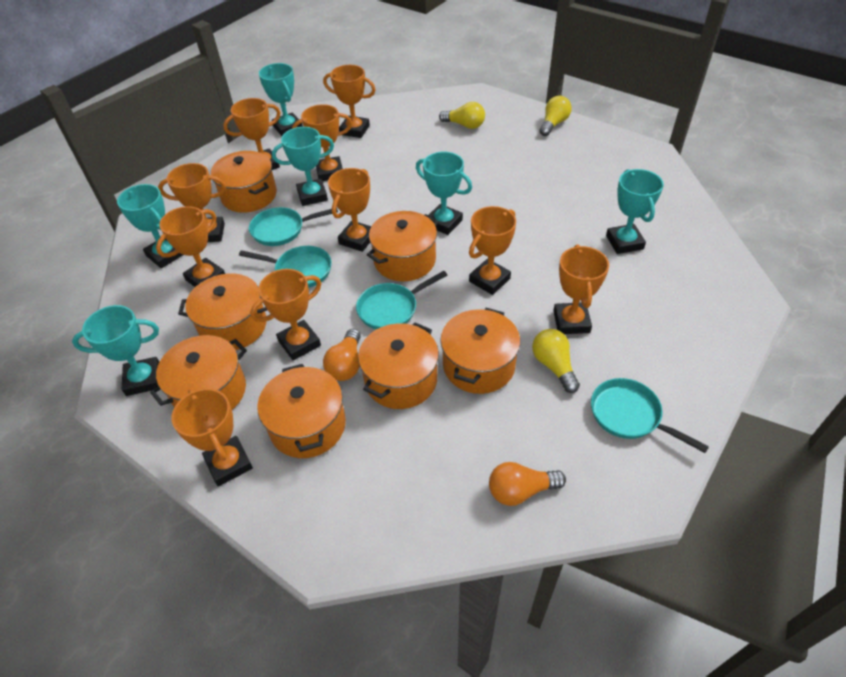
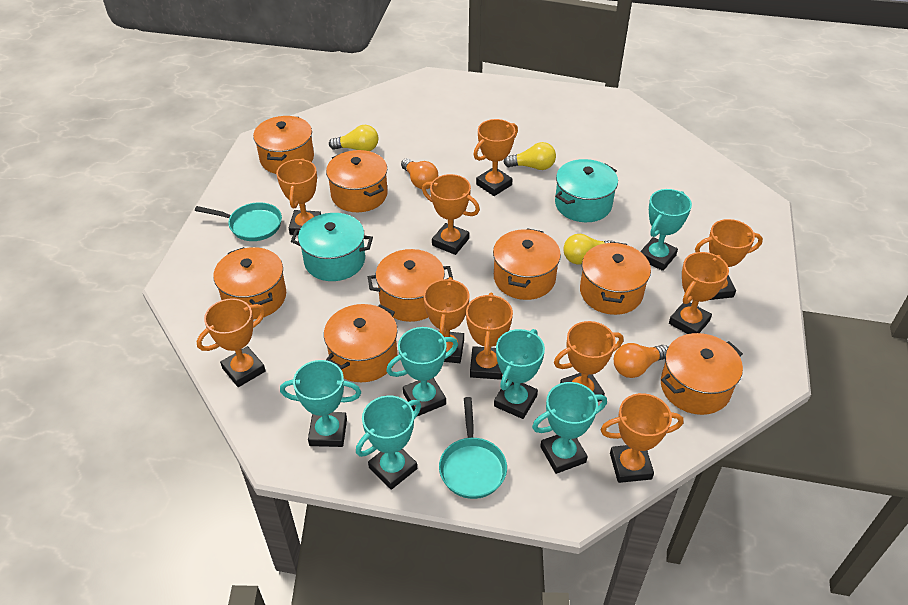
orange pot: [150,335,247,410] [178,273,267,350] [211,151,277,213] [257,364,346,458] [358,323,439,409] [367,211,438,281] [440,308,520,394] = 7 -> [213,247,286,320] [253,116,314,174] [324,304,398,382] [326,150,388,212] [368,249,453,322] [493,228,561,300] [580,242,651,315] [661,333,743,415] = 8
turquoise pan: [239,246,332,288] [249,207,338,246] [356,271,447,330] [591,378,709,453] = 4 -> [195,202,282,241] [439,397,507,499] = 2
turquoise pot: none = 0 -> [291,213,373,281] [555,159,618,222] = 2

